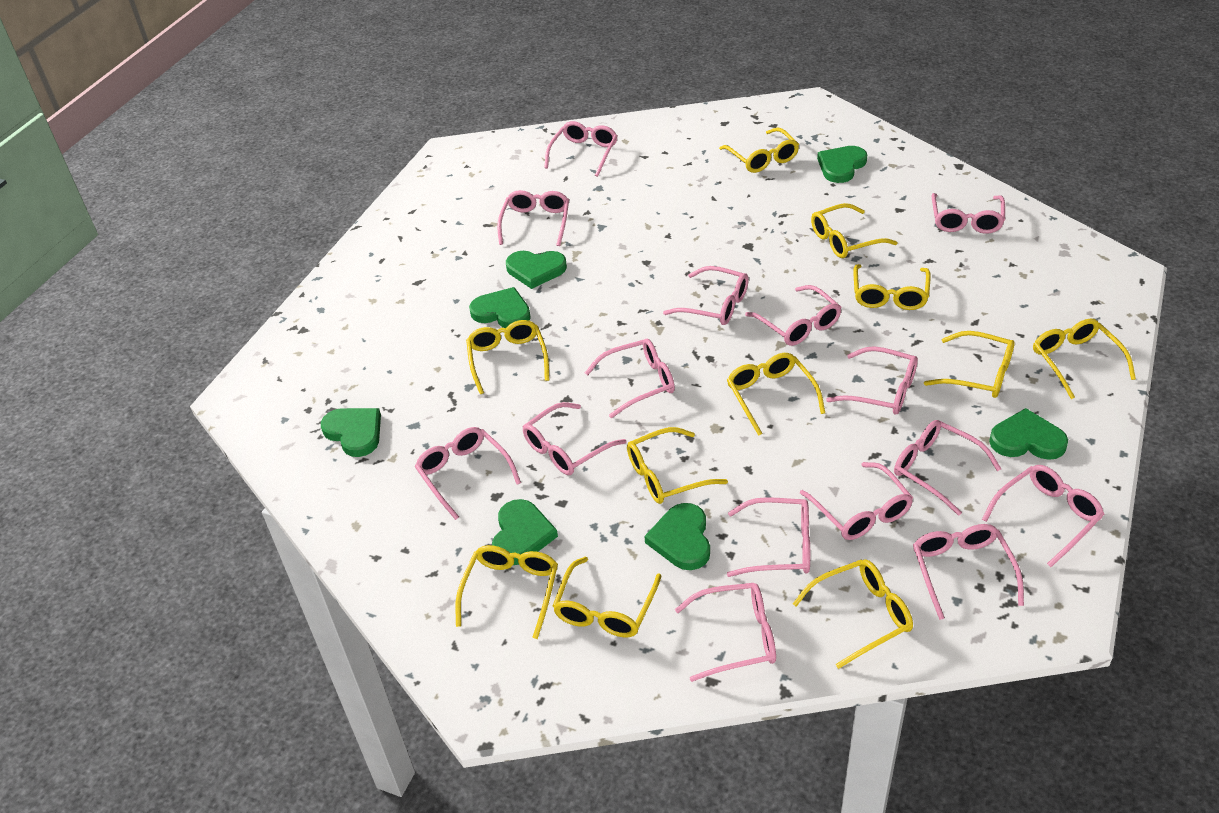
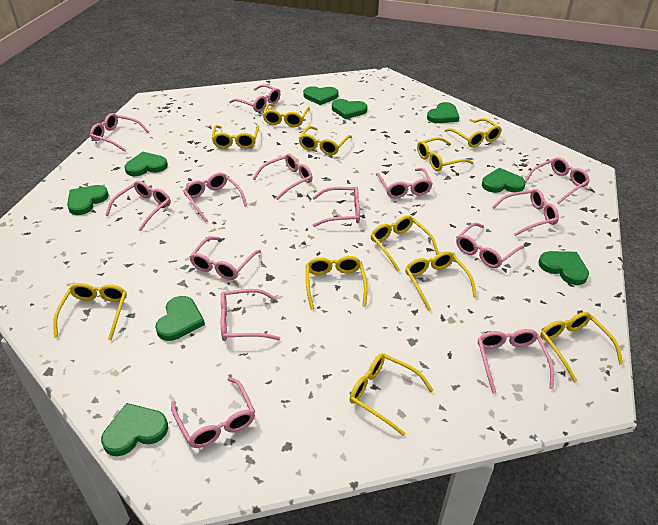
green heart: [321,408,381,457] [469,287,531,328] [492,499,558,565] [506,251,567,289] [644,503,710,570] [817,146,867,183] [989,408,1068,460] = 7 -> [67,185,109,215] [101,403,168,456] [124,152,168,176] [155,296,205,341] [303,86,338,105] [332,99,367,119] [427,102,459,123] [482,168,526,193] [538,251,589,285] = 9
pink glasses: [415,427,521,520] [497,190,569,246] [522,402,626,475] [544,121,617,177] [585,339,675,418] [663,266,749,325] [675,583,776,682] [727,497,810,577] [745,285,842,346] [800,462,913,540] [826,346,918,415] [894,420,1001,515] [913,524,1024,620] [932,193,1005,234] [982,465,1105,567] = 15 -> [90,113,149,152] [105,181,171,232] [171,377,255,448] [183,172,247,222] [189,236,261,280] [221,289,280,341] [229,84,281,112] [253,153,313,200] [312,186,360,227] [376,168,433,198] [456,223,524,268] [478,329,554,394] [492,189,559,236] [525,157,590,204] = 14

